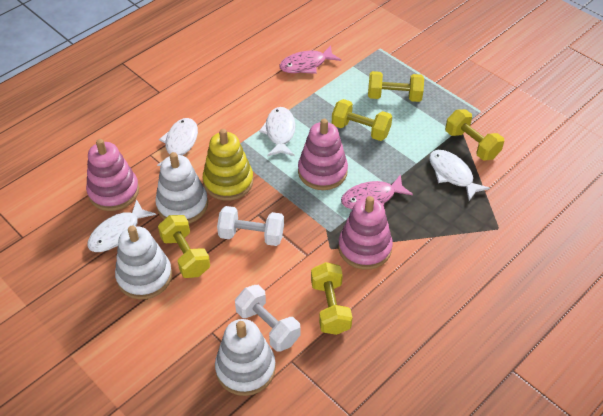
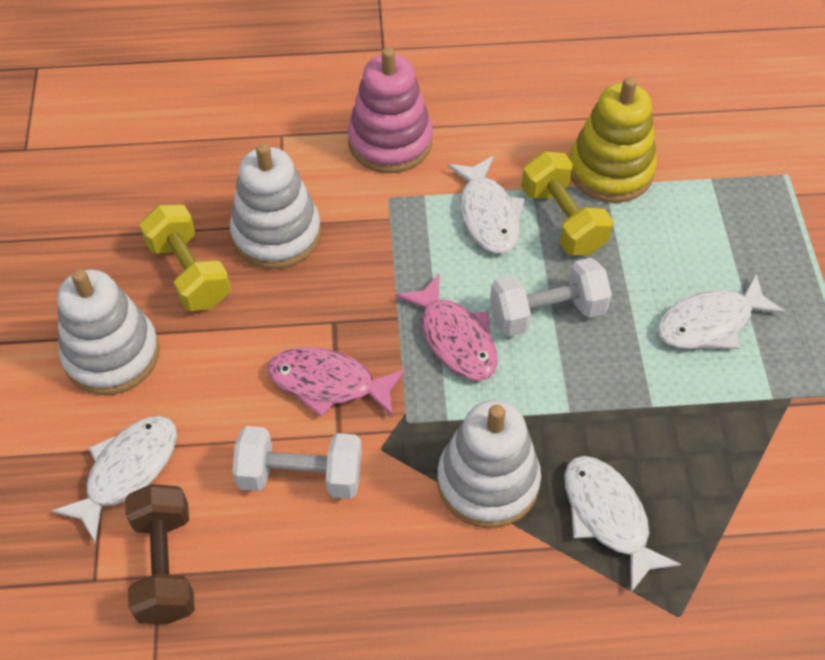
brown dumbbell: none = 0 -> [125,484,195,624] = 1
pink stacking toy: [86,139,139,211] [298,119,348,190] [338,196,393,270] = 3 -> [348,47,433,173] = 1
yellow dumbbell: [158,215,210,278] [311,262,352,335] [332,99,392,141] [368,71,424,102] [445,109,504,161] = 5 -> [139,204,231,311] [521,151,613,255] = 2

